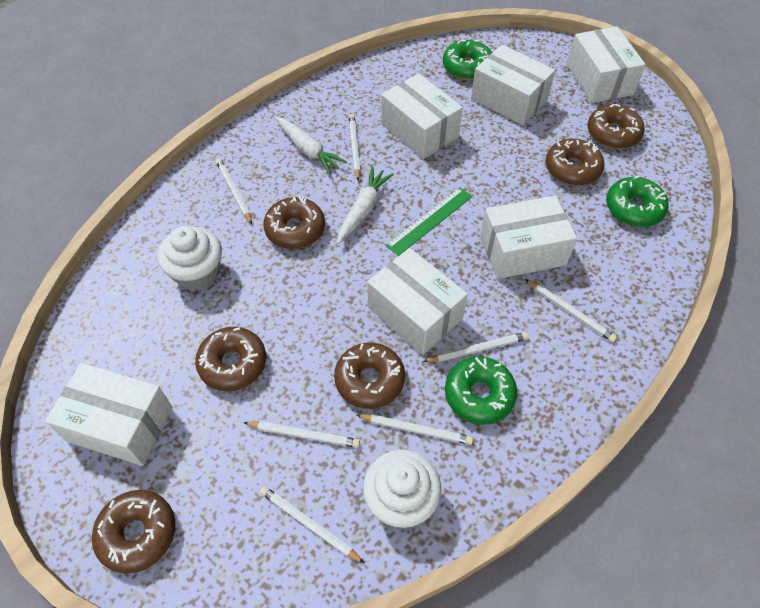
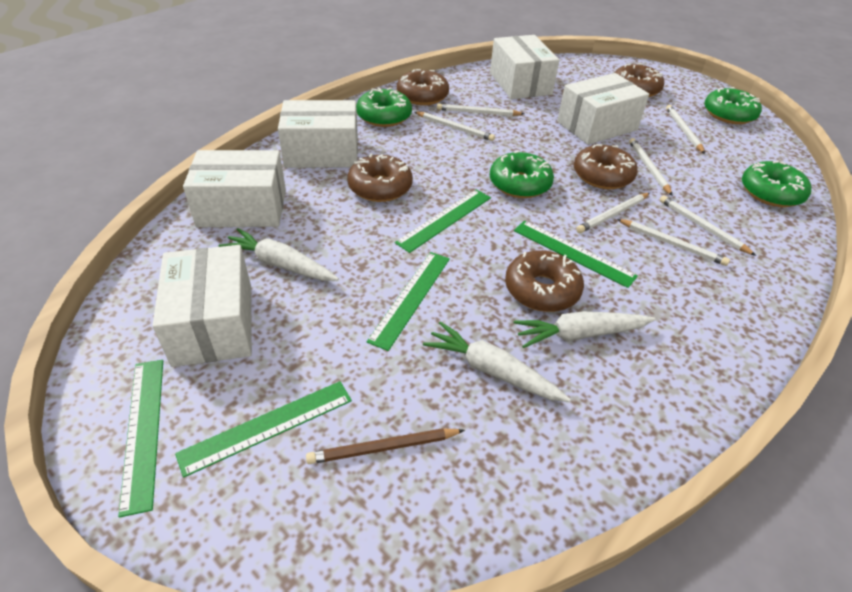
brown donut: [92,490,175,574] [195,327,266,391] [263,196,325,249] [334,342,405,409] [546,139,604,186] [587,104,645,149] = 6 -> [347,153,413,202] [397,69,449,105] [505,250,584,312] [574,144,638,189] [615,63,664,97] = 5
brown pencil: none = 0 -> [306,428,465,464] = 1
green donut: [443,40,492,80] [445,357,517,425] [606,176,669,227] = 3 -> [356,87,412,127] [490,150,554,198] [705,87,762,124] [742,161,811,207] = 4
green ruler: [386,187,472,256] = 1 -> [118,360,163,517] [175,381,352,478] [367,252,450,351] [395,189,491,253] [514,221,638,288] = 5
white box: [45,363,173,466] [367,248,468,355] [381,73,463,159] [471,45,555,125] [480,196,577,279] [567,27,646,103] = 6 -> [152,245,252,367] [183,150,286,227] [278,100,358,168] [490,35,560,99] [557,73,649,145] = 5
white carrot: [275,117,347,175] [337,167,394,244] = 2 -> [219,228,339,281] [423,321,570,402] [514,311,655,348] = 3
white cupcake: [158,226,222,291] [363,450,441,528] = 2 -> none = 0

